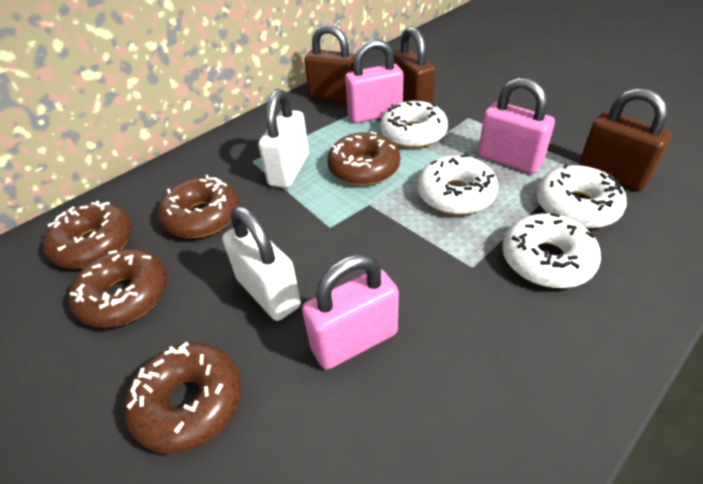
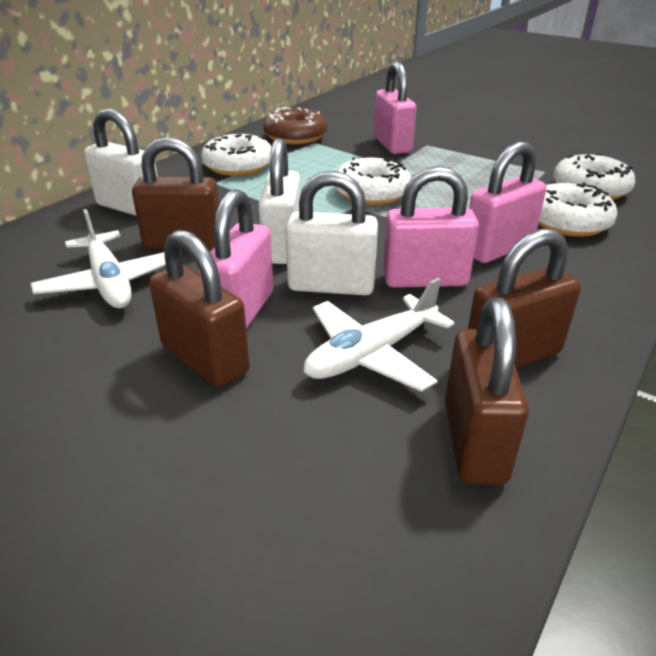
brown donut: [43,201,133,269] [69,249,168,328] [125,342,242,454] [158,175,239,238] [327,131,400,186] = 5 -> [263,107,327,144] = 1
brown padlock: [304,24,356,103] [393,26,436,103] [579,88,672,190] = 3 -> [132,137,219,250] [149,229,250,387] [445,298,529,485] [468,229,581,368] = 4
pink padlock: [302,254,399,370] [345,39,404,123] [478,78,555,174] = 3 -> [199,189,273,329] [374,62,416,154] [383,166,479,288] [469,142,546,263] = 4
white padlock: [222,206,301,321] [259,89,309,188] = 2 -> [84,108,158,216] [259,138,300,264] [286,171,378,296] = 3
white plane: none = 0 -> [30,209,166,308] [304,278,455,392] = 2

